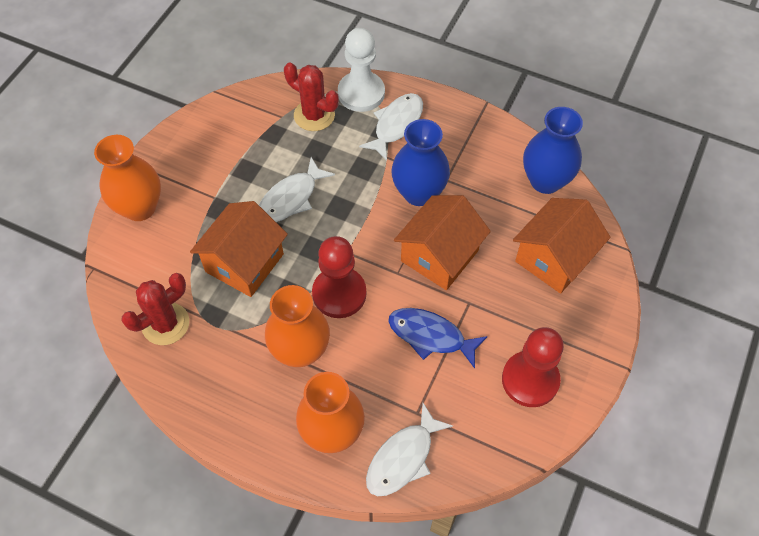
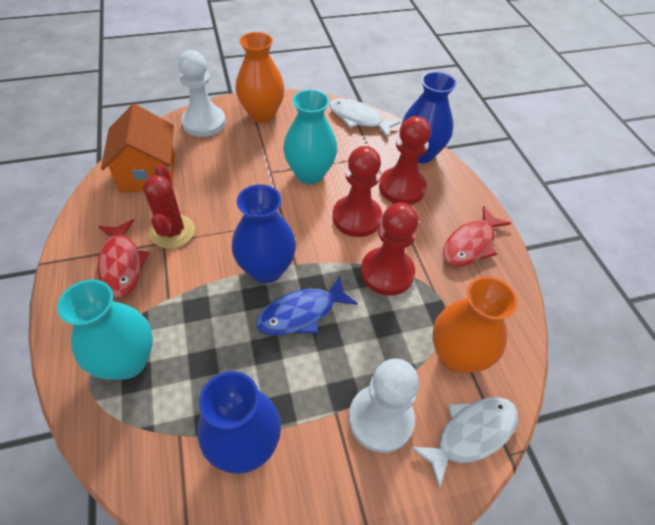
blue vase: [391,119,450,206] [523,107,583,194] = 2 -> [198,371,281,474] [232,184,296,283] [401,71,456,163] = 3
orange house: [190,201,288,297] [394,195,491,290] [513,198,611,294] = 3 -> [101,104,175,193] = 1
orange vase: [94,135,161,221] [265,285,330,367] [296,372,365,453] = 3 -> [236,32,285,123] [433,276,518,373] = 2
red cactus: [121,273,189,345] [284,62,339,131] = 2 -> [143,165,195,249] = 1
red fish: none = 0 -> [98,219,149,297] [443,206,511,267] = 2
red pawn: [312,236,366,318] [502,327,564,407] = 2 -> [333,146,382,237] [361,203,419,296] [379,116,431,205] = 3
turquoise vase: none = 0 -> [57,279,153,380] [283,89,337,184] = 2
white fish: [259,157,335,222] [359,93,423,161] [366,403,453,496] = 3 -> [329,98,400,137] [411,397,518,489] = 2
white pawn: [338,28,385,112] = 1 -> [178,50,226,137] [349,359,419,453] = 2

